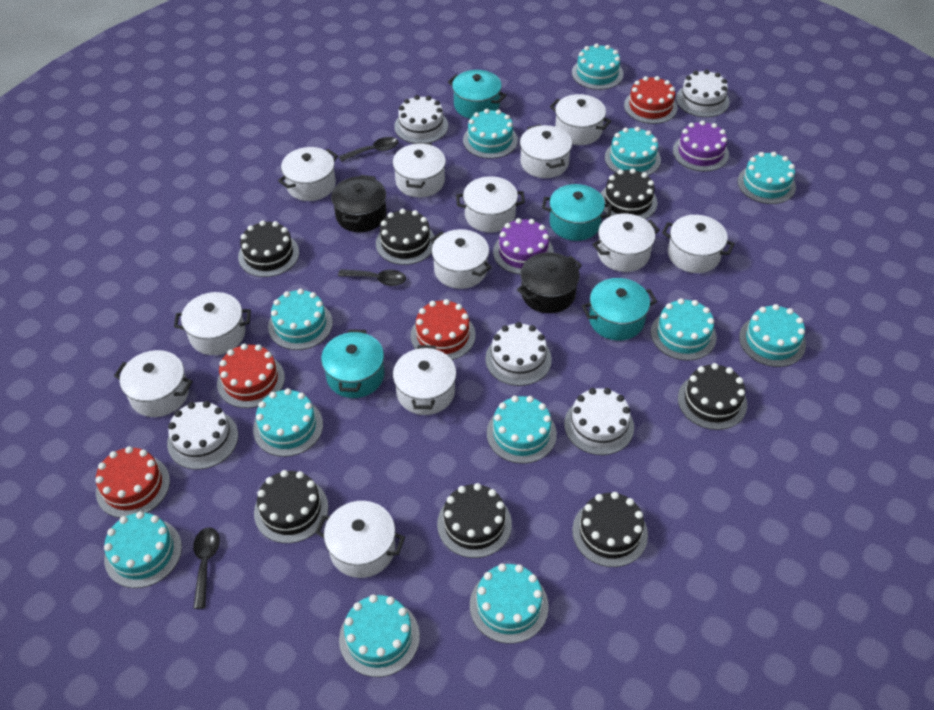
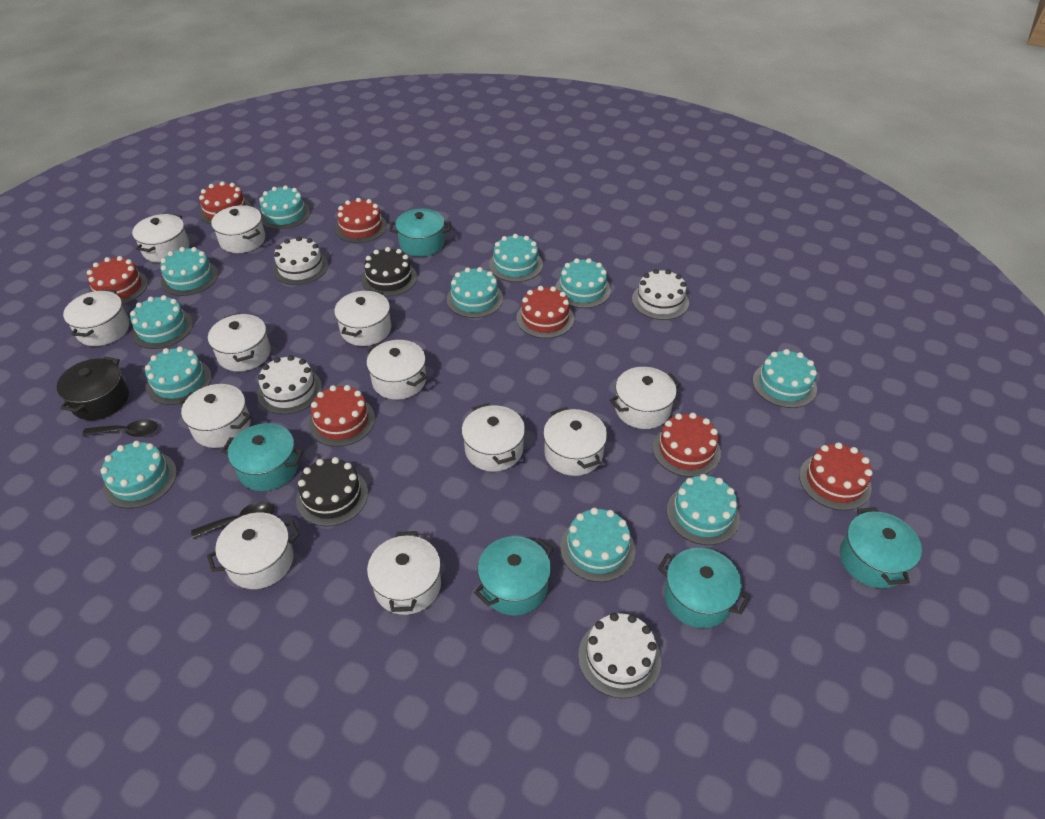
black cake: [238,221,299,277] [254,470,328,543] [376,209,435,265] [437,483,512,558] [572,492,648,567] [601,168,657,219] [678,363,747,430] = 7 -> [296,457,368,527] [362,247,417,297] = 2
black pot: [331,175,386,232] [517,253,582,313] = 2 -> [57,357,129,420] = 1
black spoon: [193,527,220,609] [338,269,406,286] [339,137,398,162] = 3 -> [82,419,158,437] [191,502,274,539] = 2
purple cake: [493,218,554,275] [673,120,729,172] = 2 -> none = 0
red cake: [95,446,170,518] [217,344,285,408] [411,299,476,360] [624,76,678,124] = 4 -> [87,256,148,304] [199,181,251,224] [309,385,375,447] [335,198,387,243] [516,286,574,338] [653,413,721,477] [799,442,873,510] = 7
turquoise cake: [104,511,182,588] [253,388,323,457] [268,289,333,350] [339,594,420,677] [463,109,518,159] [470,563,549,644] [487,396,557,464] [572,43,623,90] [605,127,661,176] [651,298,717,361] [738,152,796,204] [739,304,806,367] = 12 -> [101,441,177,509] [130,295,193,349] [145,346,212,405] [160,247,218,296] [259,185,310,230] [447,267,503,318] [489,234,543,282] [555,258,611,308] [560,507,635,582] [667,474,740,545] [753,349,817,408] = 11
turquoise pot: [321,329,384,398] [448,70,506,119] [542,184,612,241] [582,278,657,340] = 4 -> [221,423,303,491] [389,209,451,257] [474,536,553,616] [658,548,750,628] [840,507,922,588] = 5
white cake: [167,401,238,469] [394,95,448,144] [485,322,552,386] [564,388,634,455] [676,70,730,117] = 5 -> [257,355,322,415] [273,236,328,285] [578,613,661,698] [632,269,689,320] = 4

